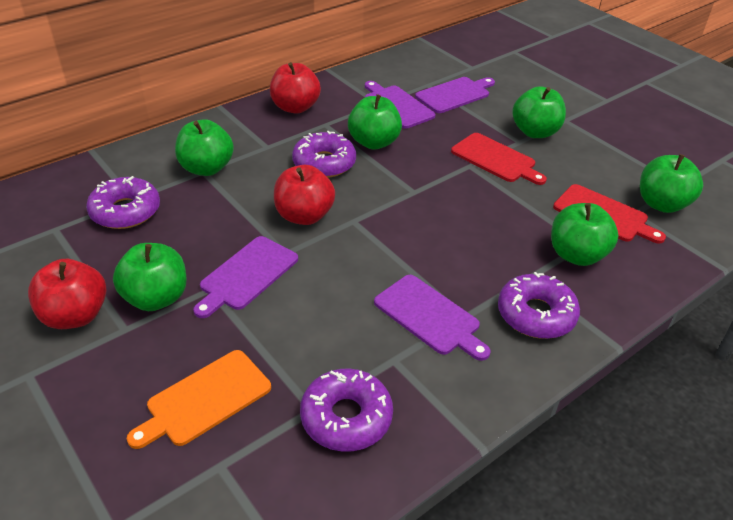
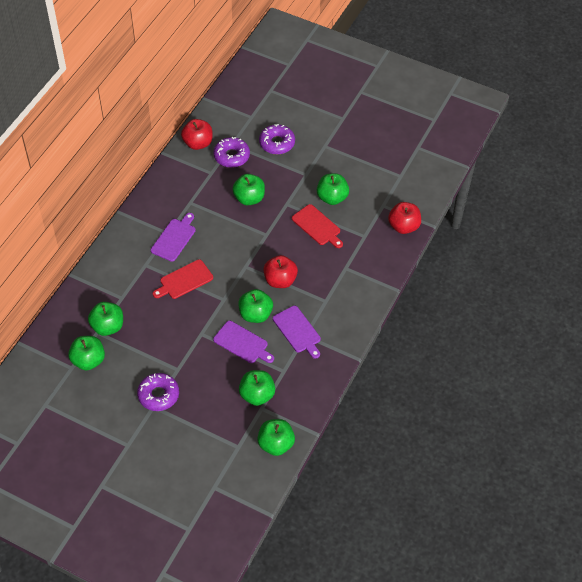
green apple: [113,243,187,311] [175,119,234,176] [348,94,402,149] [512,86,566,138] [551,203,619,266] [640,154,703,213] = 6 -> [68,336,105,370] [88,302,123,336] [232,174,265,205] [238,289,273,323] [239,370,275,406] [257,419,295,456] [317,174,349,205] = 7
orange cutting board: [127,350,271,449] = 1 -> none = 0
purple cutting board: [193,236,298,318] [365,81,435,129] [374,275,491,361] [415,77,495,113] = 4 -> [151,213,196,262] [213,321,274,363] [273,306,321,359] = 3
purple donut: [86,176,160,229] [292,131,356,178] [300,369,393,452] [498,272,580,339] = 4 -> [137,373,179,411] [213,137,250,168] [259,124,295,154] = 3

